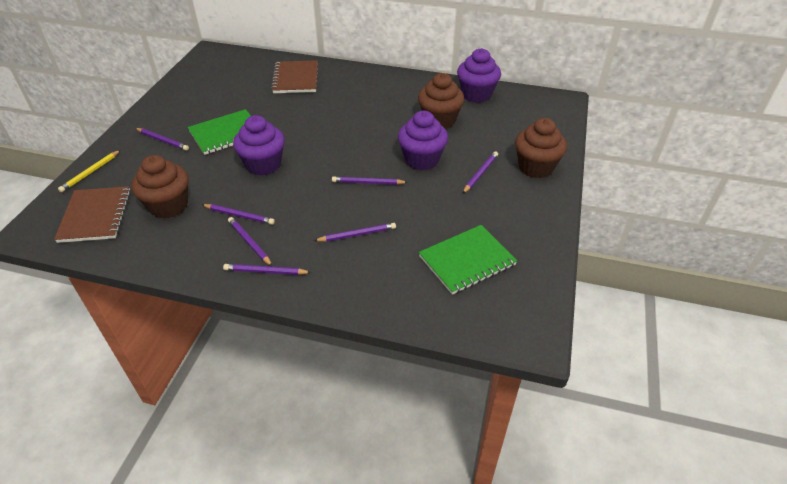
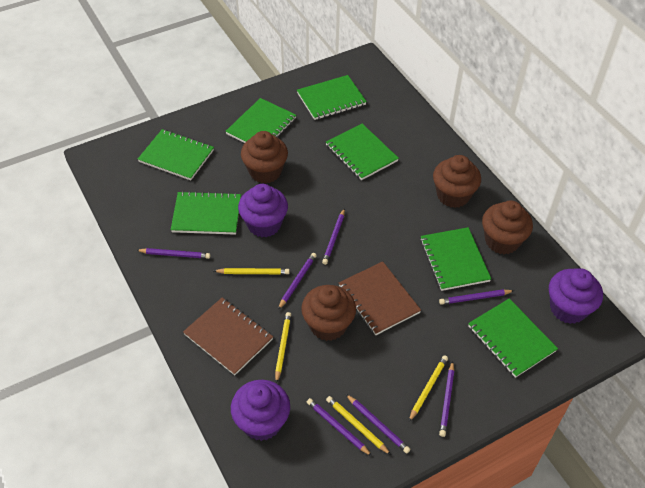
brown cupcake: [131,155,189,219] [418,73,465,129] [515,118,567,178] = 3 -> [241,131,288,183] [301,285,356,341] [433,155,481,208] [482,200,533,255] = 4
green notebook: [188,109,251,155] [419,225,517,295] = 2 -> [138,129,214,180] [171,191,241,235] [225,98,296,143] [297,75,367,120] [326,124,399,180] [420,227,491,291] [468,298,558,378] = 7
yellow pencil: [58,150,121,192] = 1 -> [214,268,290,274] [275,312,291,383] [326,396,391,455] [409,355,448,422] = 4

